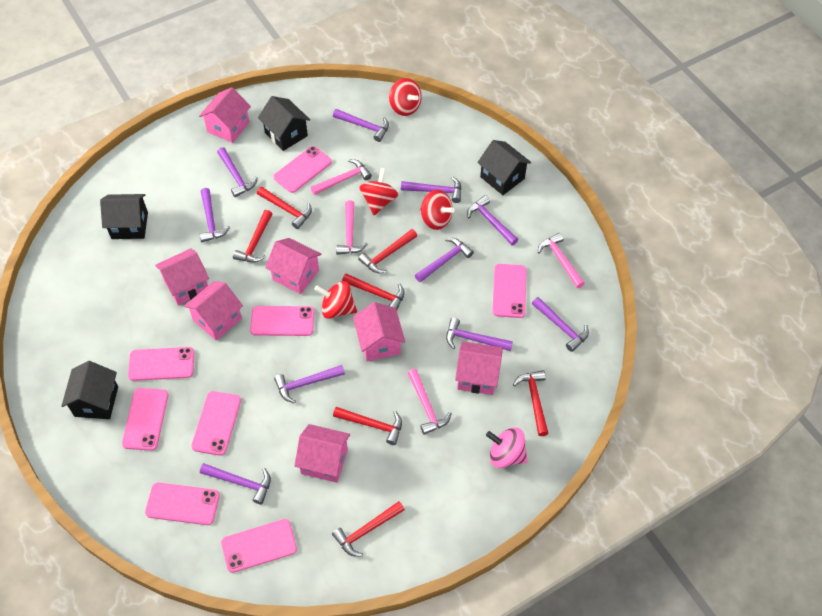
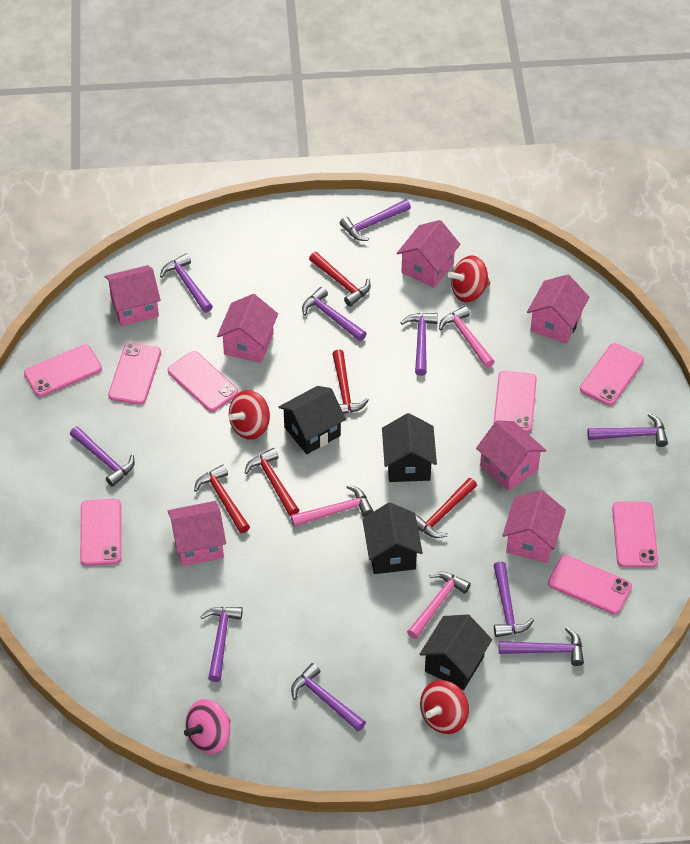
pink hammer: [311,159,372,195] [336,200,368,255] [407,369,452,435] [538,233,585,288] = 4 -> [291,485,373,527] [407,571,471,639] [439,306,495,368] = 3
red hammer: [233,210,272,263] [257,187,312,229] [332,501,405,557] [333,407,402,445] [342,273,405,310] [358,229,417,274] [513,370,549,436] = 7 -> [194,465,250,533] [245,448,299,516] [309,252,371,307] [332,349,369,414] [415,478,477,538] = 5
red spinning top: [314,281,357,319] [360,168,398,215] [389,78,422,116] [420,190,455,230] = 4 -> [229,390,270,440] [420,680,469,734] [448,256,490,302] = 3

